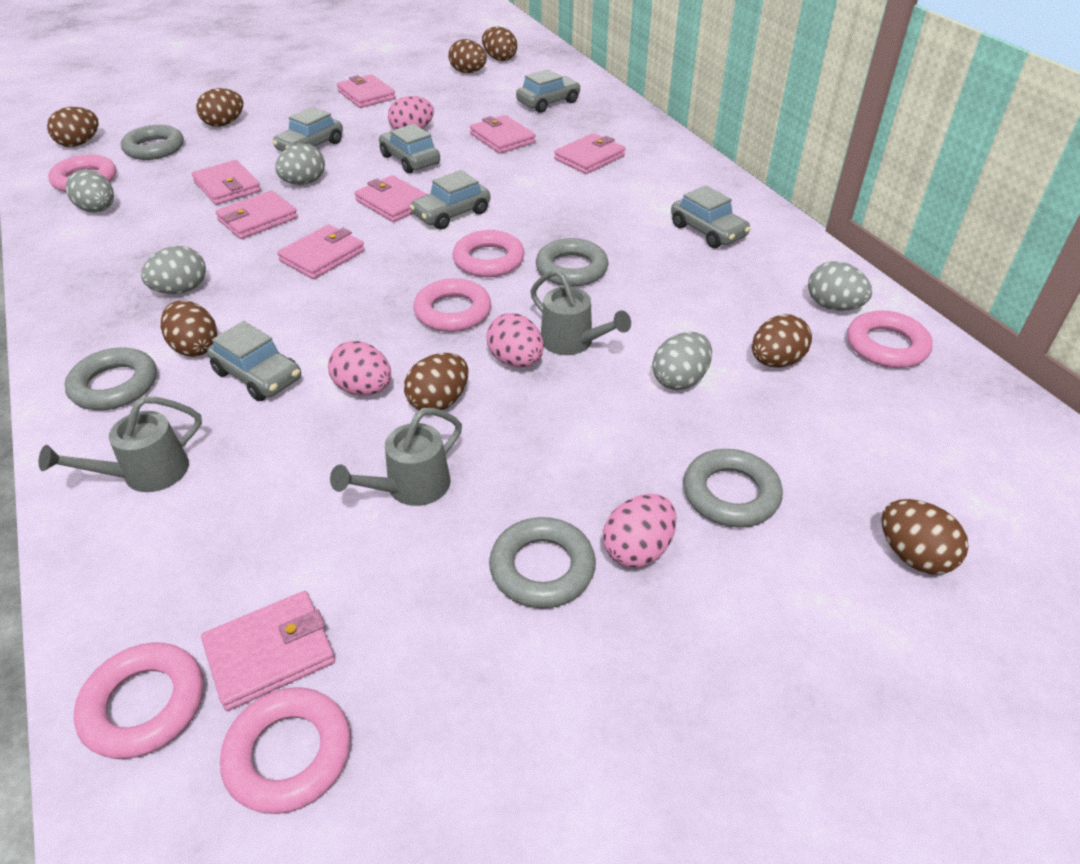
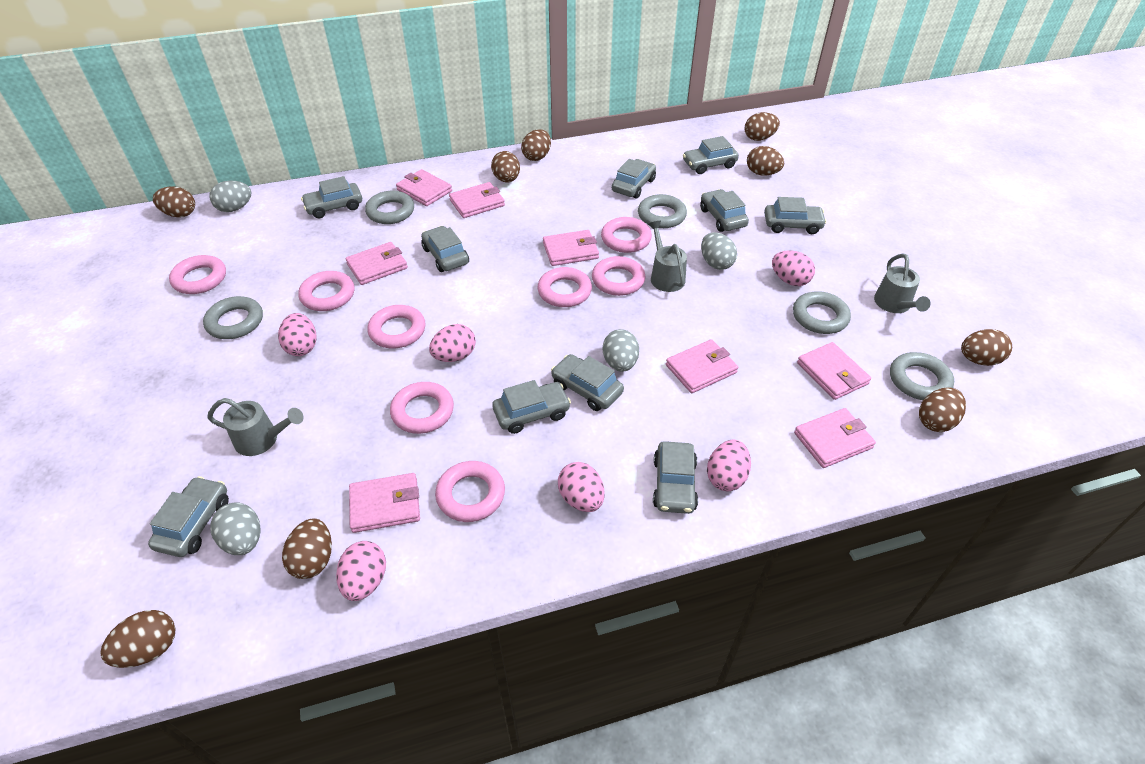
brown egg: [47,107,98,147] [161,300,218,357] [196,88,243,127] [404,353,469,410] [448,39,487,73] [482,26,517,61] [752,314,812,368] [881,499,969,575] = 8 -> [100,610,176,668] [153,186,195,218] [282,518,332,579] [491,151,520,182] [521,129,551,161] [745,112,780,141] [747,146,784,176] [919,387,966,432] [961,329,1012,366] = 9
grey car: [207,321,301,401] [272,107,343,152] [379,124,440,173] [410,170,490,229] [516,69,581,113] [671,185,751,248] = 6 -> [148,476,229,557] [301,176,362,219] [421,226,469,272] [492,380,571,434] [551,354,624,411] [612,159,656,198] [653,441,698,514] [683,136,739,174] [700,189,749,232] [764,197,827,234] = 10
grey egg: [65,169,114,212] [141,246,206,294] [275,143,325,185] [652,332,712,390] [808,261,872,311] = 5 -> [210,181,252,212] [210,502,261,555] [603,329,639,372] [701,232,737,270] = 4
pink egg: [328,341,391,396] [388,96,434,130] [486,313,544,368] [603,494,677,568] = 4 -> [278,313,316,356] [336,541,386,601] [429,324,476,362] [558,462,605,512] [707,440,751,491] [772,250,815,286] = 6
pink ring: [48,154,116,192] [74,643,204,759] [220,687,351,814] [413,278,491,332] [453,230,525,277] [847,311,933,368] = 6 -> [169,255,226,294] [298,271,354,311] [367,305,425,349] [390,382,454,434] [435,461,505,522] [537,267,592,307] [592,256,645,296] [601,217,652,253] = 8

